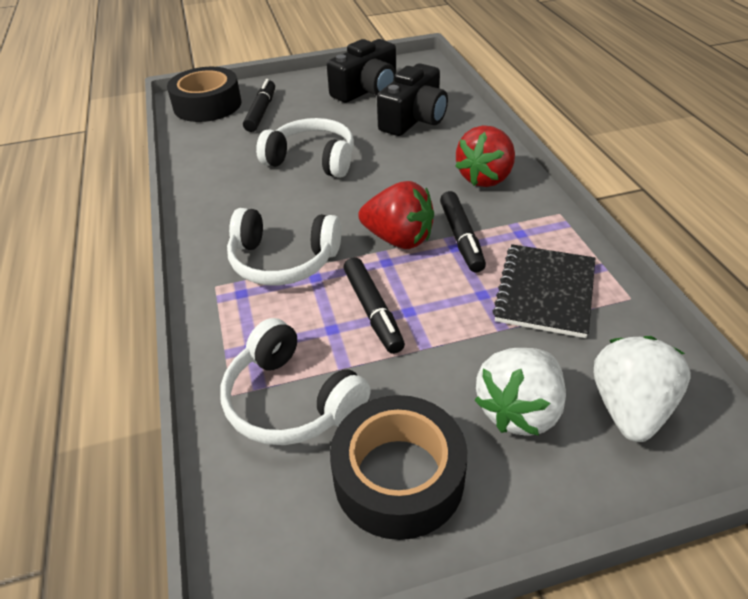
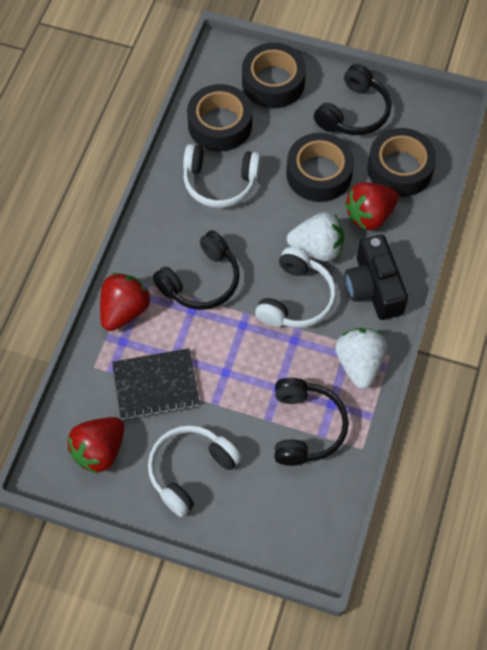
black camera: [326,39,396,103] [377,63,448,136] = 2 -> [345,235,408,320] = 1
black headphones: none = 0 -> [153,230,240,310] [274,378,349,466] [314,64,391,135] = 3
black marker: [243,79,275,132] [343,257,405,354] [440,191,486,272] = 3 -> none = 0
black tape: [167,67,242,122] [330,395,467,540] = 2 -> [187,84,252,152] [242,43,306,108] [286,133,354,202] [367,128,437,197] = 4
red strawberry: [358,181,434,249] [455,125,515,187] = 2 -> [67,417,124,474] [100,273,150,331] [345,182,399,230] = 3

